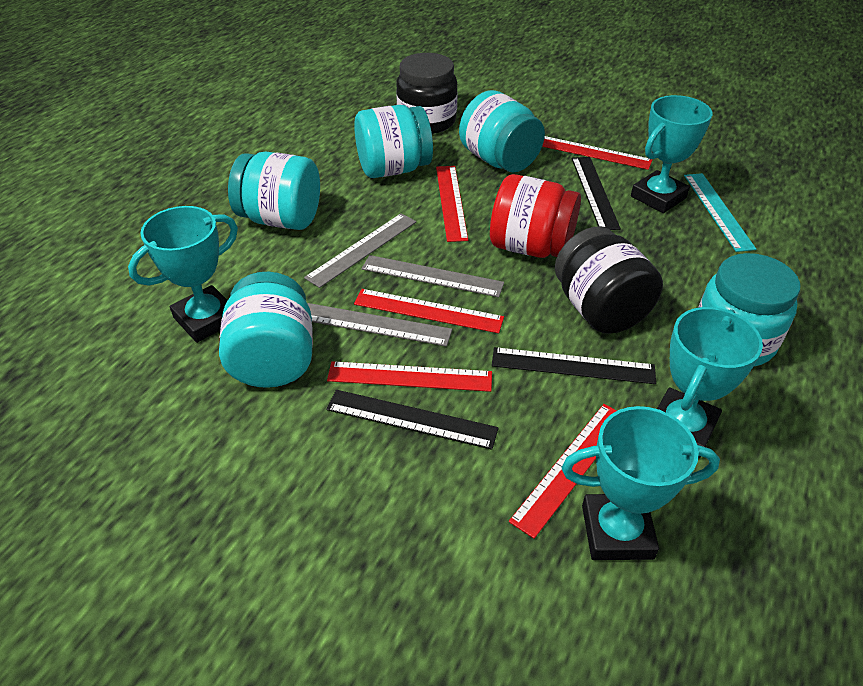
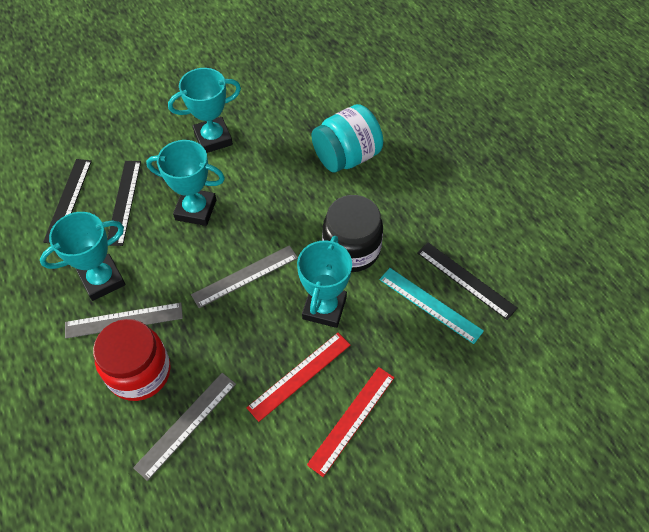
black jar: [396,53,458,134] [555,227,663,334] = 2 -> [322,195,383,272] = 1
red ruler: [327,361,492,392] [354,289,504,333] [436,166,468,242] [509,404,617,539] [542,136,653,170] = 5 -> [246,333,350,422] [307,367,395,477] = 2
turquoise jar: [219,272,313,388] [228,152,320,230] [354,105,433,178] [459,90,545,173] [698,253,800,366] = 5 -> [311,104,383,173] = 1

